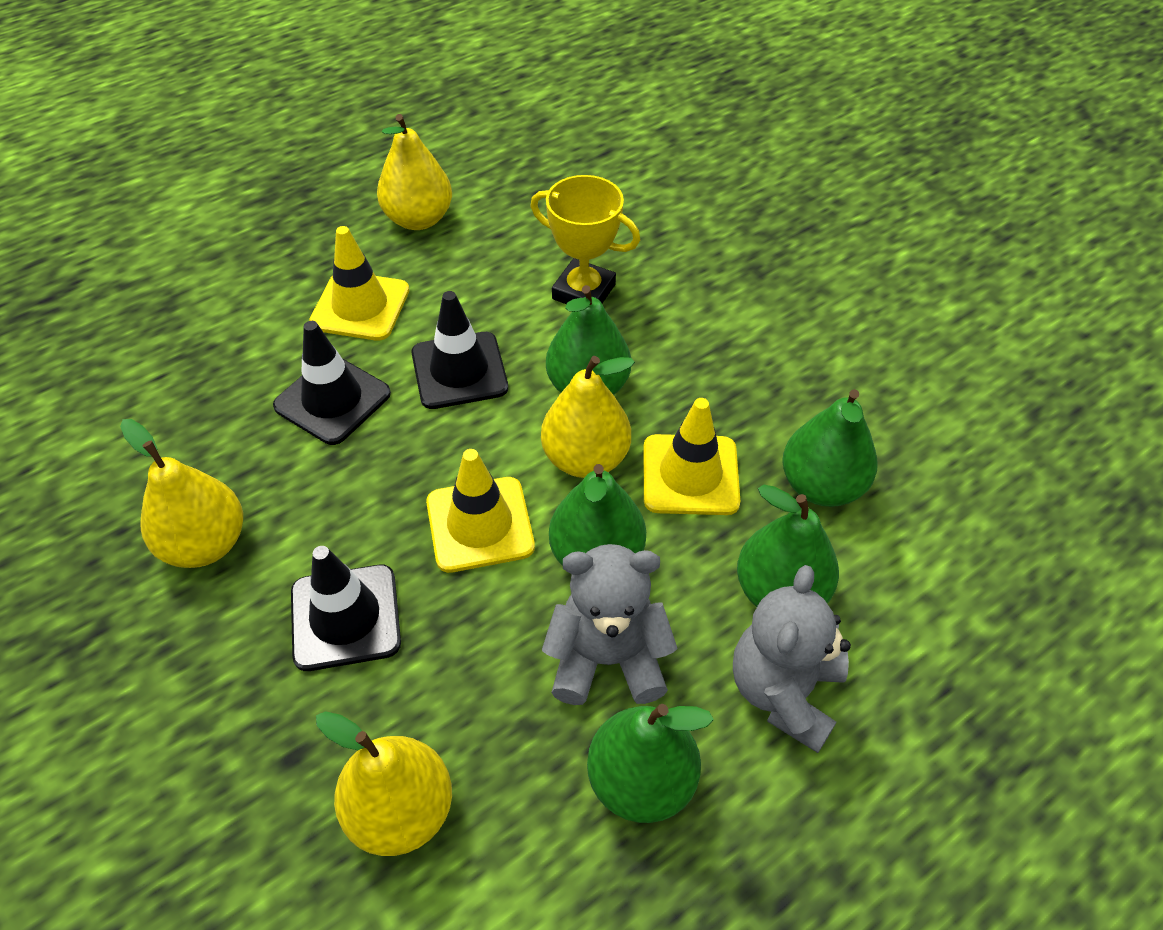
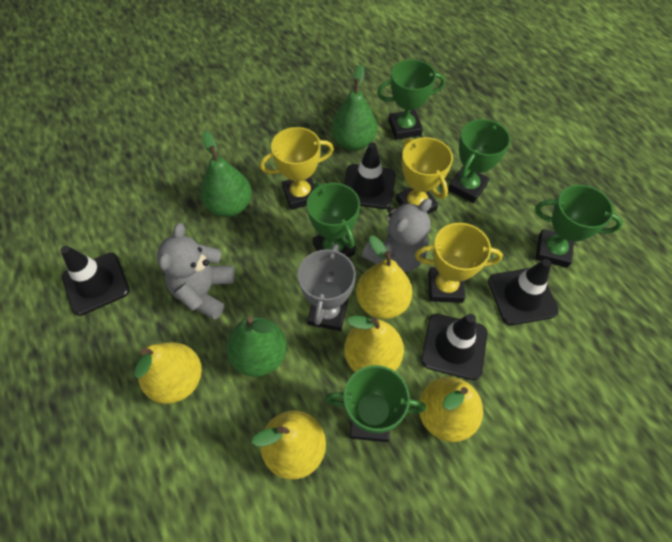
black traffic cone: [273,321,391,445] [291,546,401,671] [411,291,508,409] = 3 -> [60,246,130,316] [344,143,396,209] [421,314,488,380] [488,259,559,325] = 4
green pear: [546,285,631,395] [549,464,646,566] [587,704,714,823] [737,484,839,607] [782,389,878,507] = 5 -> [201,131,252,217] [227,316,287,377] [332,65,377,151] = 3
green trophy: none = 0 -> [307,182,360,258] [325,365,426,442] [377,59,445,140] [448,119,511,203] [535,185,623,268] = 5
grey trophy: none = 0 -> [298,244,356,331] = 1
yellow pear: [120,419,243,568] [316,711,452,856] [377,114,452,230] [541,356,635,478] = 4 -> [134,342,202,404] [252,410,326,480] [344,315,404,372] [356,236,412,319] [419,377,483,442] = 5
yellow traffic cone: [309,226,409,341] [426,449,535,573] [643,398,740,515] = 3 -> none = 0
yellow trophy: [530,175,640,304] = 1 -> [260,127,334,210] [396,137,453,214] [415,223,503,303] = 3

